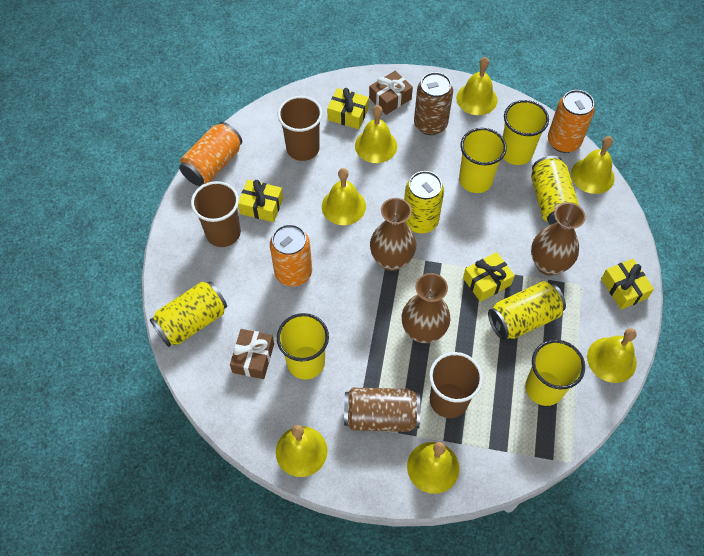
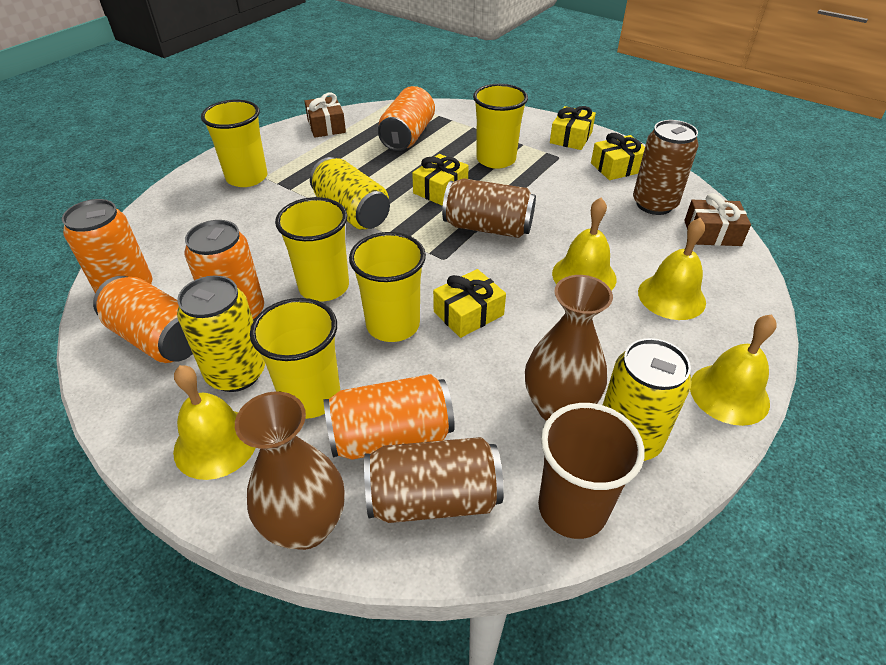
brown can: [344,388,420,432] [414,72,453,135] = 2 -> [364,437,504,523] [442,178,536,238] [633,120,699,215] = 3
brown cup: [191,181,241,247] [278,96,322,161] [429,352,483,418] = 3 -> [538,403,644,539] = 1
brown vase: [370,198,416,271] [402,273,451,343] [531,202,586,276] = 3 -> [235,392,345,550] [525,275,613,421] = 2
orange can: [179,122,242,186] [270,224,312,286] [548,90,595,153] = 3 -> [62,199,152,293] [93,276,193,363] [184,220,264,321] [323,374,455,460] [378,86,435,151] = 5
yellow bell: [276,425,327,477] [322,168,366,225] [355,105,397,163] [407,442,459,494] [456,57,498,115] [571,136,615,194] [587,328,637,383] = 7 -> [173,365,256,480] [552,198,617,291] [638,218,706,320] [690,314,777,426] = 4
yellow can: [150,281,227,347] [404,171,444,233] [488,281,566,340] [531,156,579,225] = 4 -> [177,276,265,392] [310,157,390,230] [603,338,692,461] = 3
yellow cup: [277,313,329,380] [459,128,507,193] [503,100,549,165] [525,340,585,406] = 4 -> [201,100,267,187] [250,298,340,419] [275,197,349,302] [349,232,426,342] [473,84,528,169] = 5

